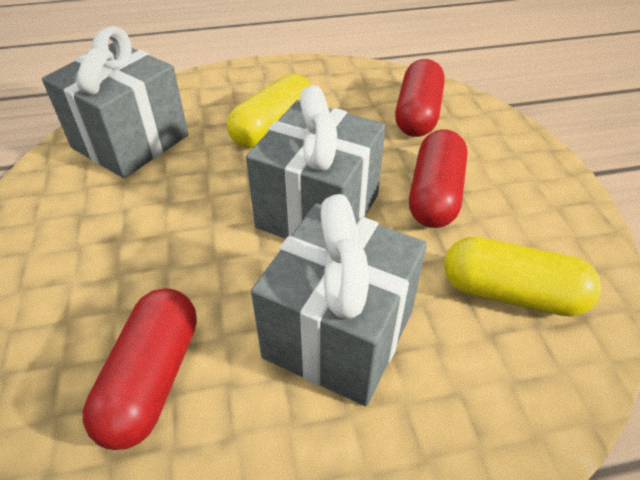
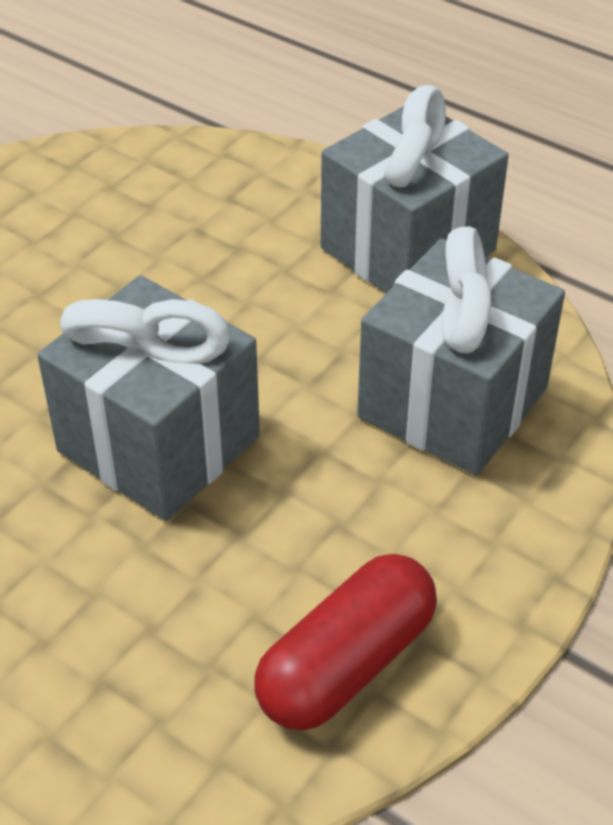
red capsule: [83,288,197,450] [395,59,445,137] [409,130,468,228] = 3 -> [254,554,437,731] = 1
yellow capsule: [227,74,312,148] [444,237,601,317] = 2 -> none = 0

